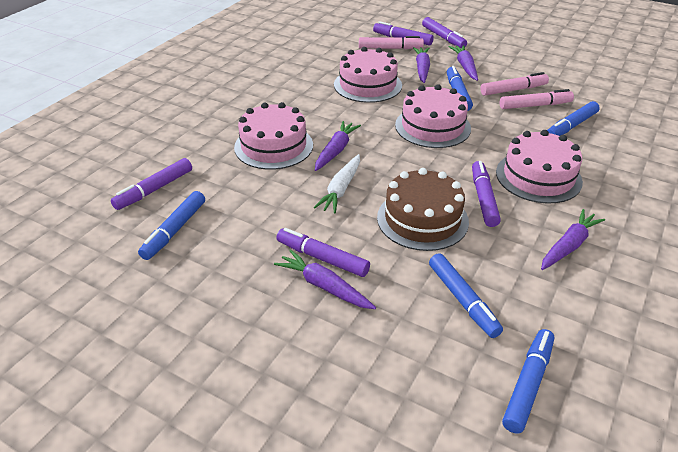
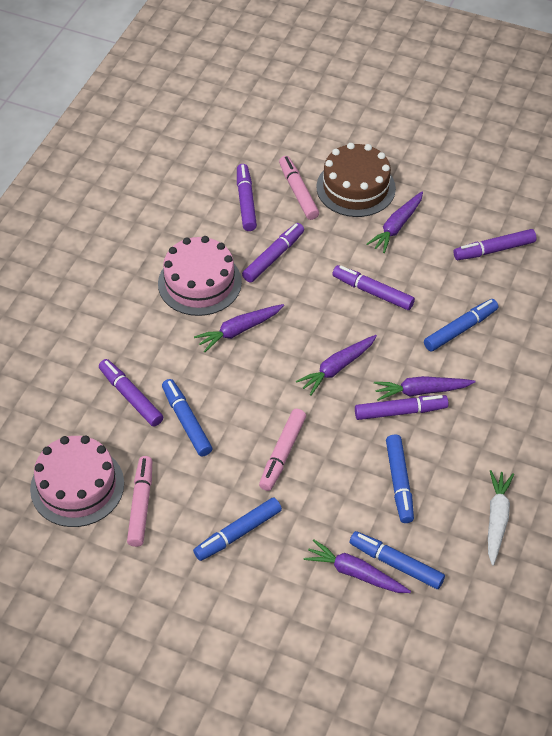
pink cake: [234,102,313,170] [334,47,402,103] [395,84,471,148] [496,130,583,203] = 4 -> [30,436,124,527] [158,236,242,316] = 2
purple marker: [111,158,192,210] [276,228,370,277] [373,21,434,46] [422,17,467,48] [472,161,501,227] = 5 -> [99,359,163,427] [237,164,257,231] [242,223,304,283] [332,265,415,310] [355,395,449,420] [454,229,536,260] = 6

